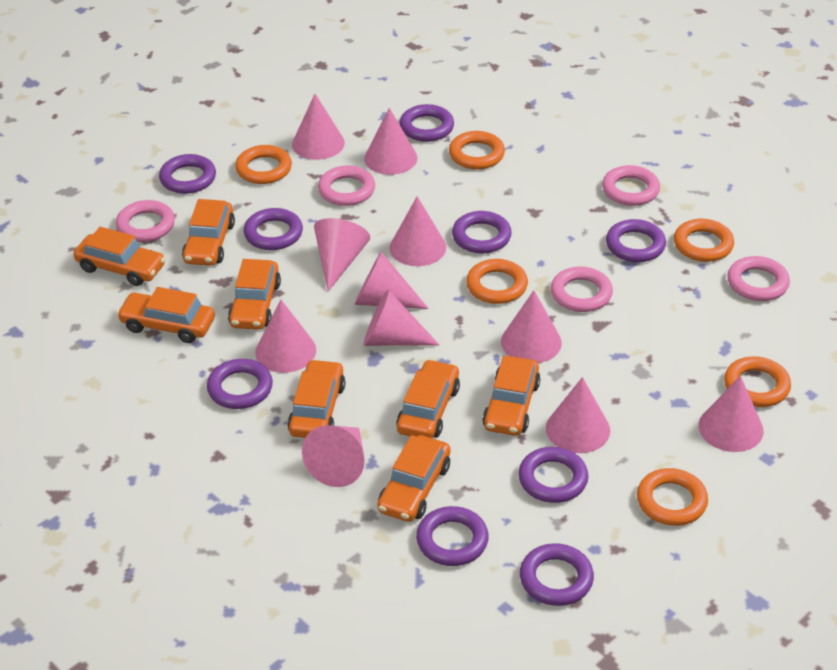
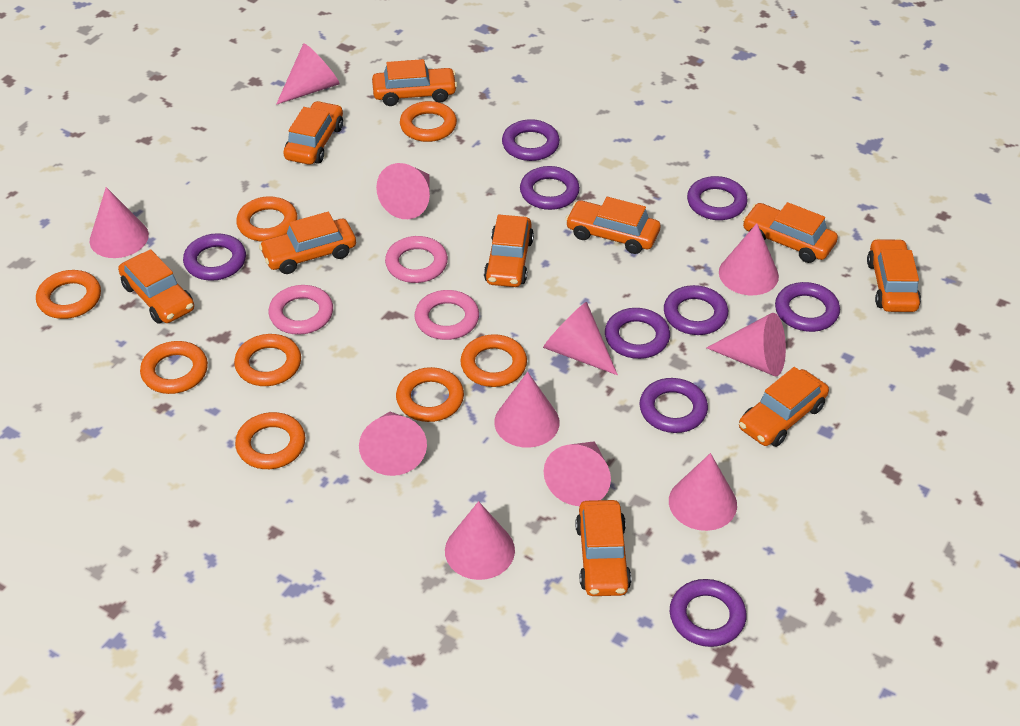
orange car: [74,227,166,286] [117,287,215,343] [182,199,235,266] [228,259,281,330] [288,359,346,438] [377,435,450,522] [396,359,460,438] [482,356,541,436] = 8 -> [118,249,194,324] [259,212,356,274] [283,101,343,165] [372,59,457,106] [484,215,534,287] [565,197,661,254] [575,500,631,596] [739,367,829,447] [743,202,838,263] [867,239,921,312] = 10
orange ring: [235,145,292,184] [449,131,505,169] [466,259,528,304] [637,468,708,526] [674,219,734,262] [724,356,791,407] = 6 -> [36,270,101,319] [140,341,208,394] [234,334,301,386] [235,412,305,469] [236,196,298,241] [396,367,464,422] [400,101,457,142] [460,334,527,387] = 8
pink ring: [116,200,175,242] [318,166,375,206] [551,266,613,312] [602,165,660,206] [727,256,790,301] = 5 -> [269,285,333,335] [385,236,448,283] [414,290,479,340] = 3

